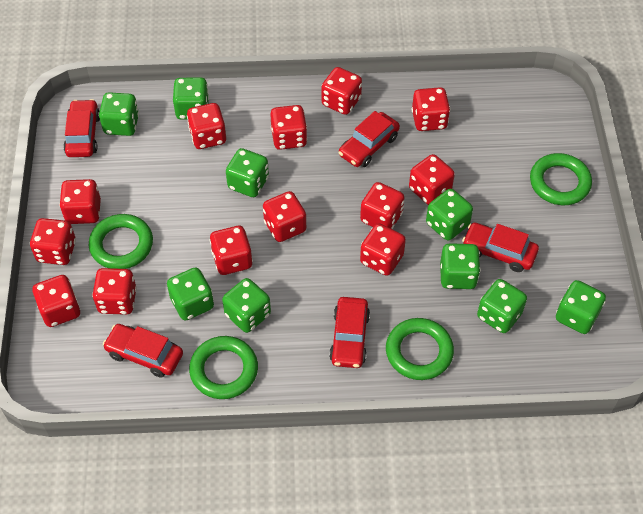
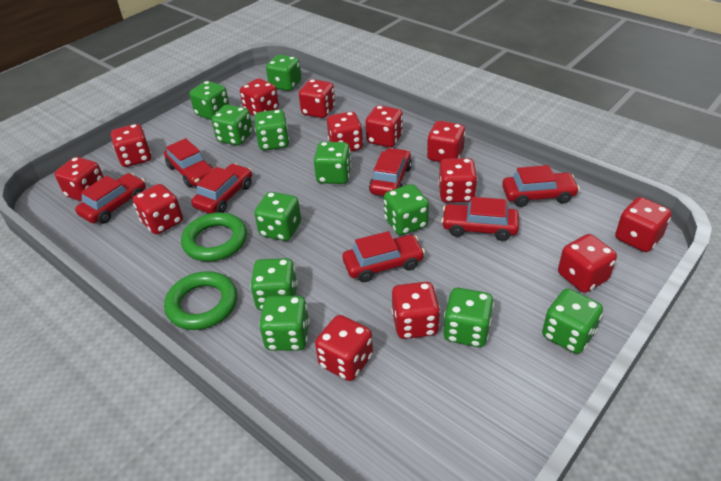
green dice: [99,92,139,136] [167,267,214,321] [173,77,209,120] [222,278,271,333] [226,148,269,197] [426,189,473,240] [440,243,481,289] [477,279,527,333] [556,280,606,334] = 9 -> [189,81,229,120] [212,105,253,146] [250,258,298,311] [254,109,289,151] [254,192,301,241] [259,296,310,351] [266,55,301,91] [314,142,351,184] [384,184,429,235] [444,288,494,347] [542,289,603,354] = 11
green ring: [89,214,153,269] [189,336,258,399] [386,318,454,380] [530,153,592,205] = 4 -> [164,271,237,330] [181,212,247,262] = 2
red car: [63,99,100,157] [103,324,183,378] [329,297,370,368] [338,111,400,167] [462,223,539,272] = 5 -> [75,173,146,224] [164,138,214,188] [191,164,252,214] [343,231,425,282] [369,148,412,196] [441,197,519,241] [502,165,580,207] = 7

